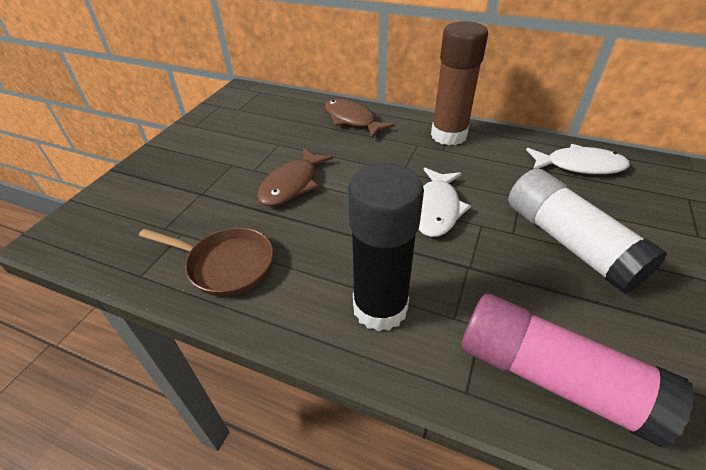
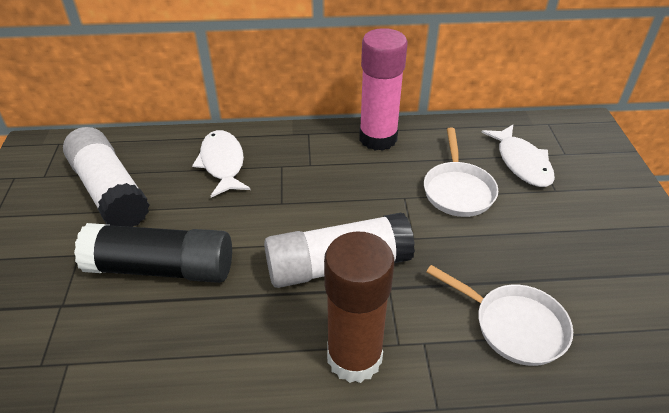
brown fish: [257,148,333,206] [325,99,395,138] = 2 -> none = 0
brown pan: [139,227,273,297] = 1 -> none = 0
white glue stick: [508,169,667,294] = 1 -> [63,127,150,227] [264,213,415,288] = 2
white pan: none = 0 -> [424,127,498,217] [426,265,573,366] = 2

